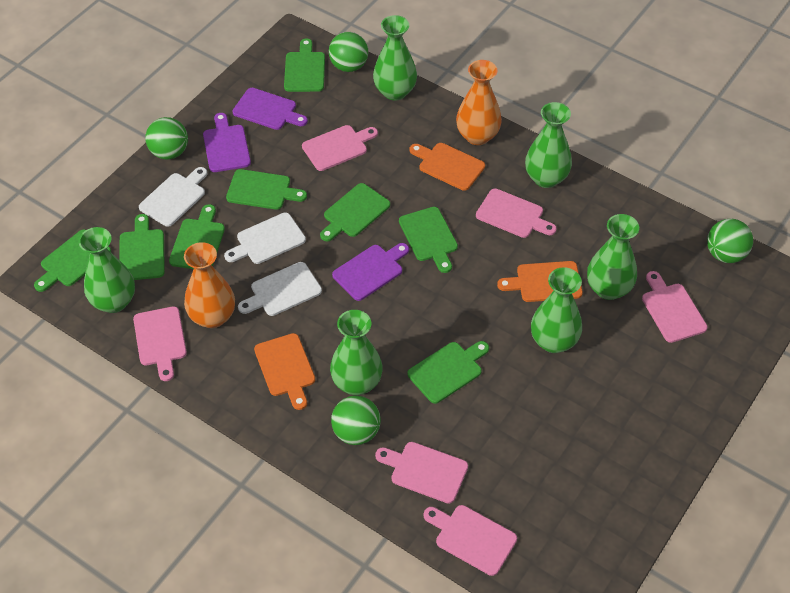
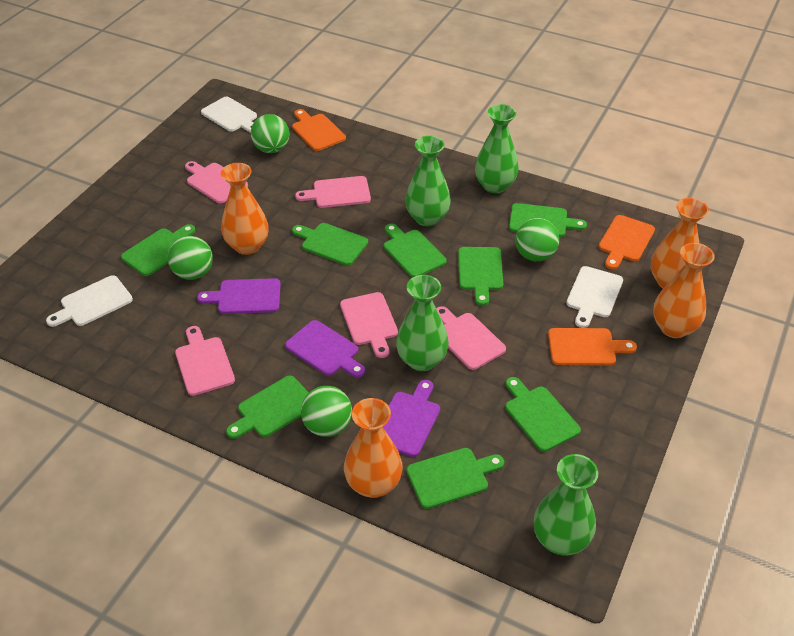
green vase: [79,227,135,313] [330,310,383,395] [373,15,417,101] [525,102,572,188] [531,267,582,353] [587,214,639,300] = 6 -> [396,275,449,371] [405,136,451,226] [475,104,519,193] [534,454,598,555] = 4
orange vase: [184,242,235,328] [456,60,502,145] = 2 -> [221,163,269,255] [344,398,403,498] [651,198,709,289] [653,243,715,338] = 4
pink cutting board: [133,306,187,381] [302,125,378,171] [375,442,468,504] [424,505,517,576] [476,188,557,238] [642,271,708,343] = 6 -> [175,326,235,396] [185,161,248,203] [295,176,371,208] [340,292,398,358] [436,306,506,370] = 5

